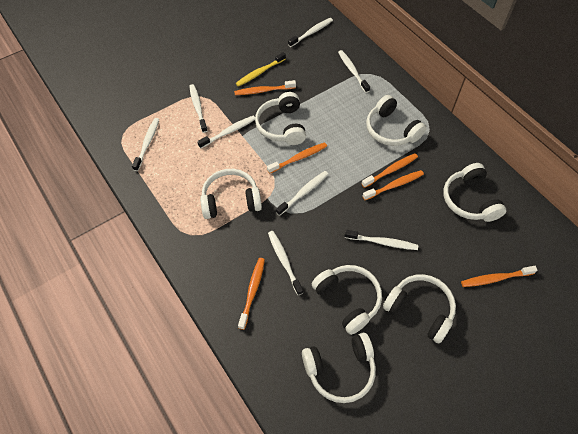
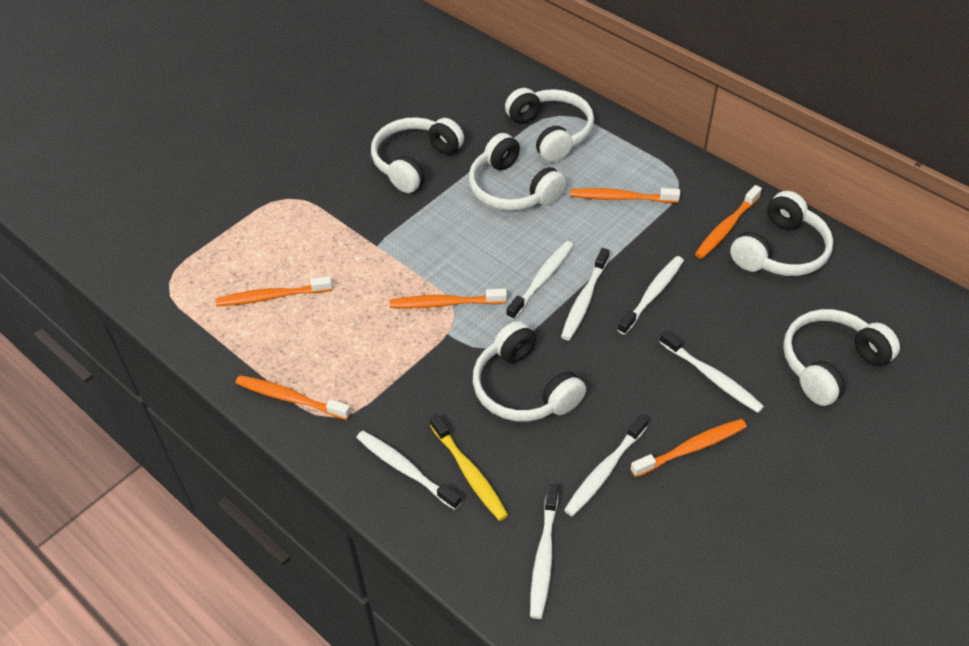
white headphones: [200,169,262,219] [255,92,306,145] [302,333,376,403] [312,265,382,335] [366,95,426,146] [383,274,456,344] [443,163,506,222] = 7 -> [371,117,464,193] [469,133,566,211] [473,321,586,422] [505,88,594,163] [730,191,833,276] [783,309,900,406] = 6
white toothbrush: [132,118,159,171] [189,84,207,133] [197,116,255,148] [268,231,303,295] [276,171,328,216] [288,18,333,47] [338,50,370,93] [344,230,418,250] = 8 -> [356,431,461,510] [506,241,574,320] [530,484,558,619] [561,248,609,340] [564,414,648,516] [618,256,684,335] [660,330,764,413] = 7

